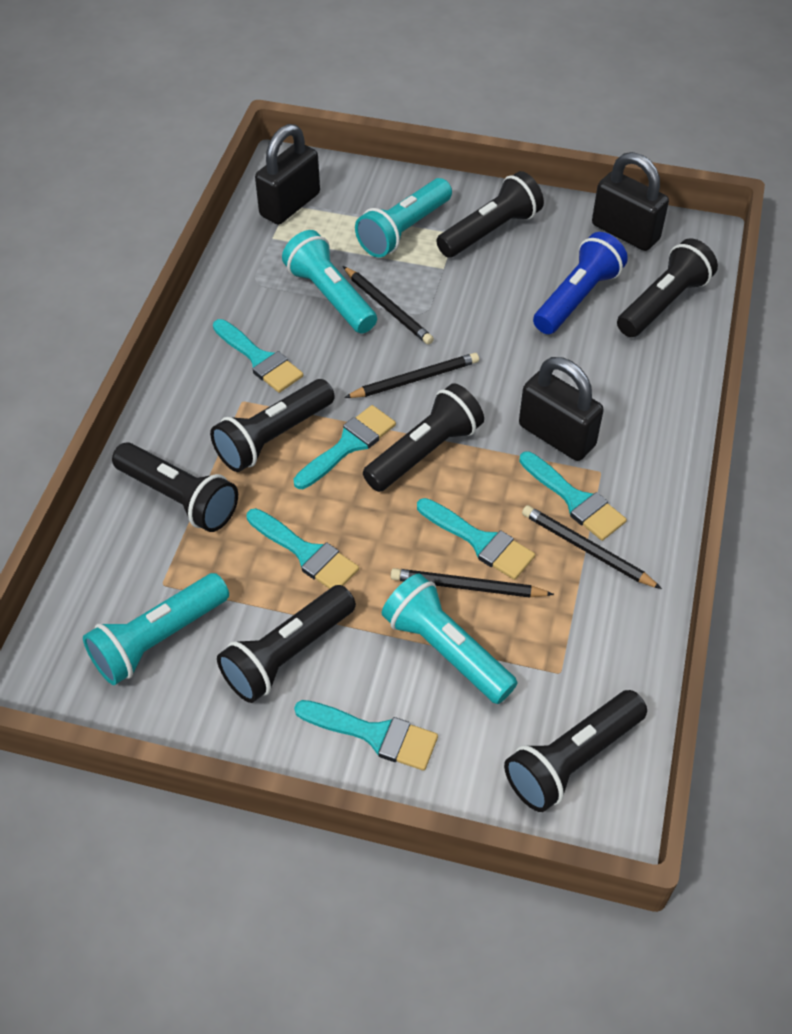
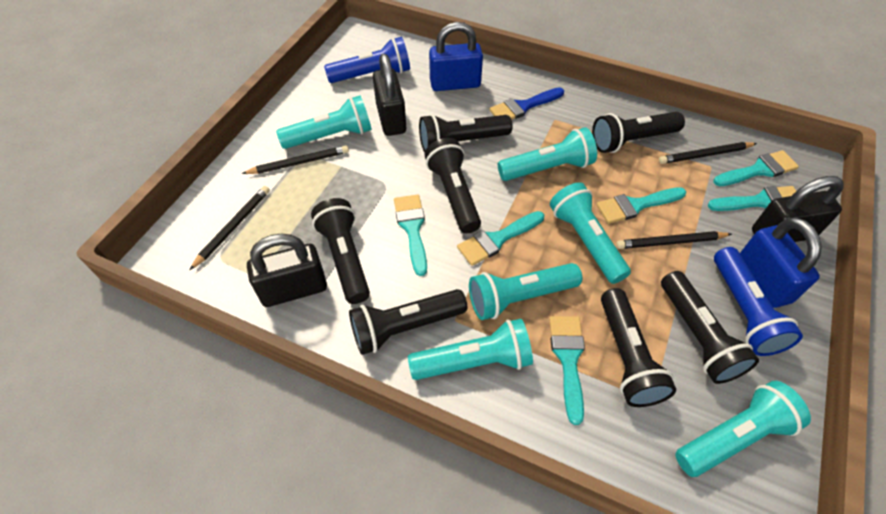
blue brush: none = 0 -> [489,87,564,120] = 1
blue flashlight: [533,232,628,334] = 1 -> [324,37,410,83] [714,247,803,356] = 2
blue padlock: none = 0 -> [429,22,483,91] [740,217,822,308] = 2
turquoise flashlight: [83,573,229,685] [282,230,377,333] [355,178,452,258] [382,573,518,704] = 4 -> [276,96,372,149] [408,319,533,380] [469,263,582,320] [498,127,597,181] [550,182,631,284] [675,381,811,477] = 6

